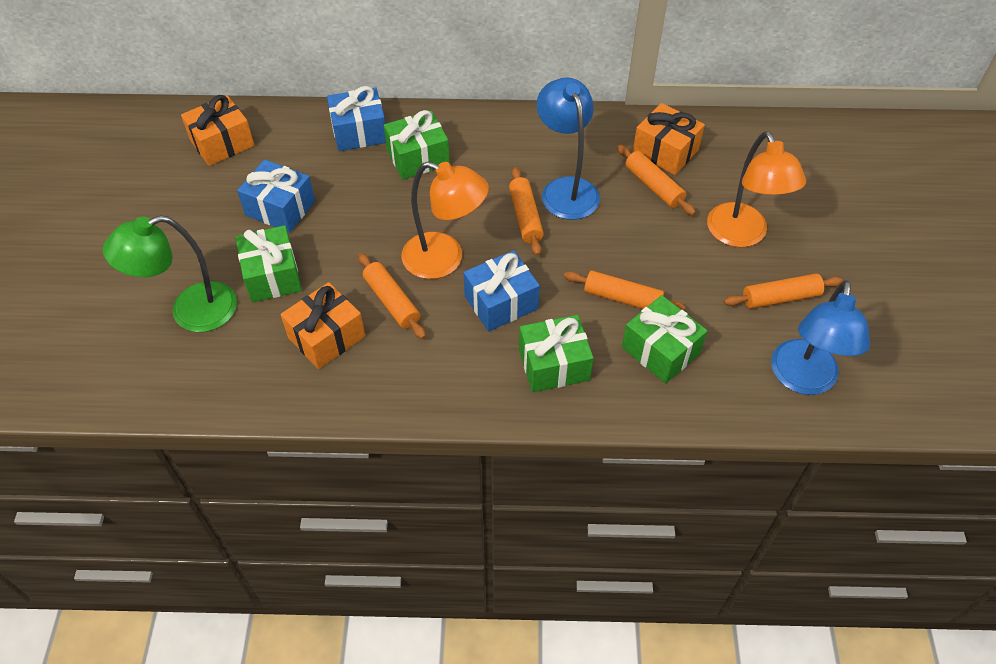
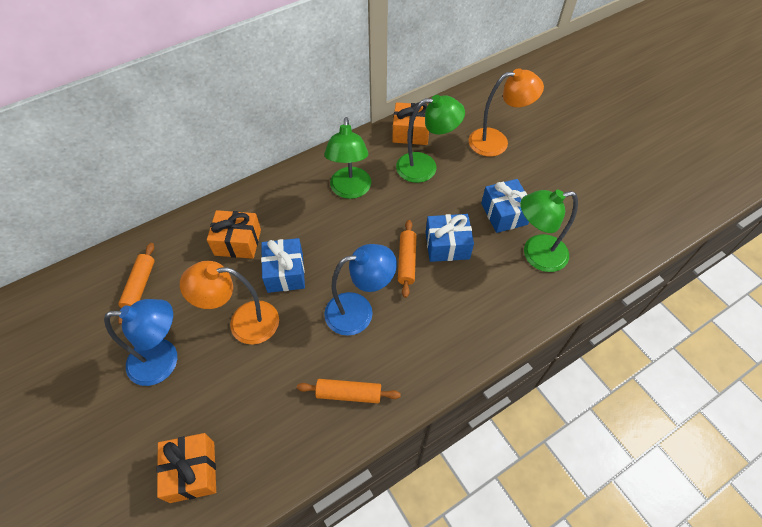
green gift: [235,225,302,303] [384,110,450,180] [519,315,594,392] [622,295,707,383] = 4 -> none = 0
green lamp: [103,215,237,332] = 1 -> [324,117,371,199] [396,95,465,183] [520,190,578,272] = 3
orange rolling pin: [358,253,426,339] [509,167,544,256] [564,271,685,311] [617,145,696,215] [724,273,843,309] = 5 -> [118,243,155,325] [297,379,401,403] [398,220,416,298] = 3

